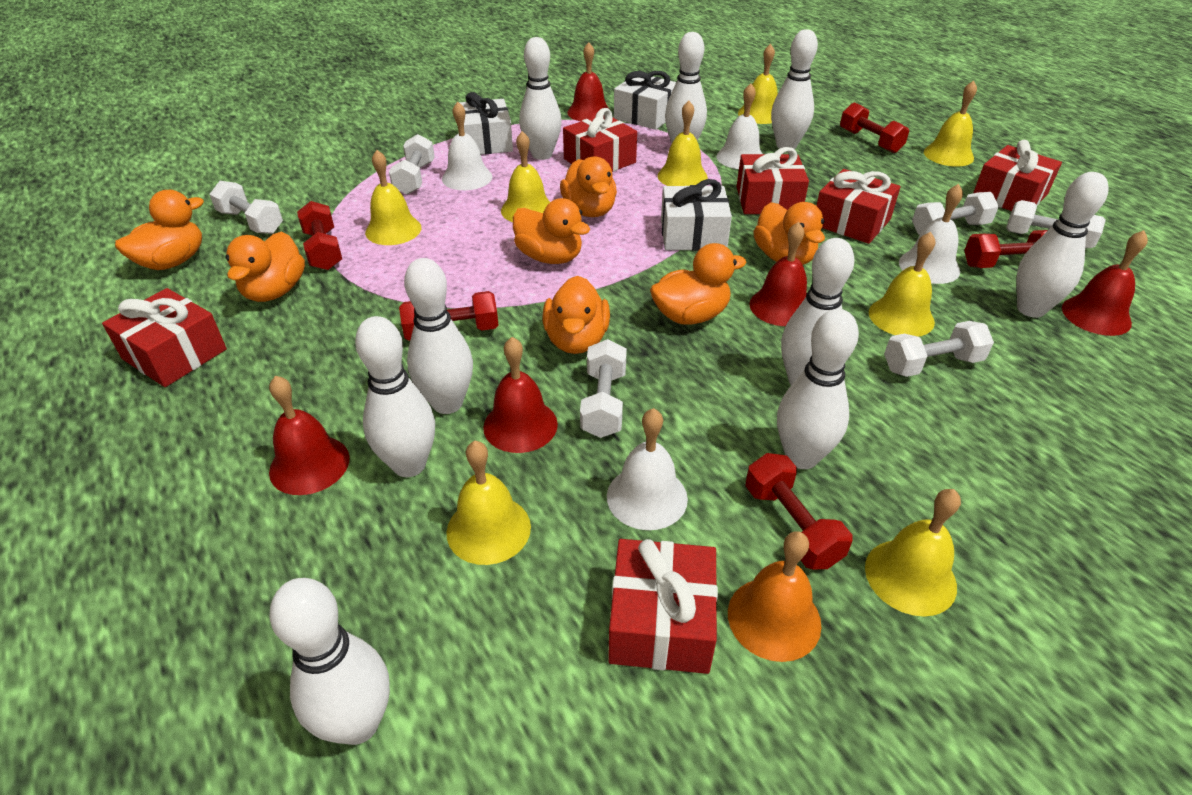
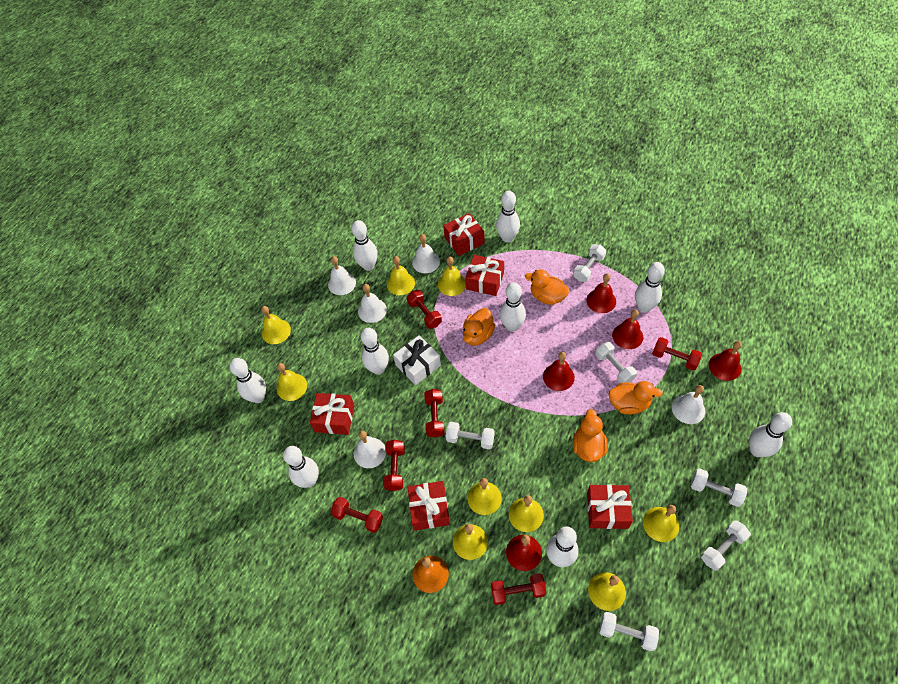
orange duck: [115,190,204,270] [225,232,305,302] [513,198,590,264] [543,276,610,354] [560,156,617,217] [650,243,747,324] [753,202,825,265] = 7 -> [463,308,495,346] [525,269,570,305] [573,409,607,462] [608,381,663,414] = 4
red dumbbell: [297,201,342,270] [399,291,499,341] [745,453,852,569] [840,102,909,153] [964,230,1048,268] = 5 -> [331,497,383,533] [383,440,405,491] [407,290,442,329] [424,389,445,438] [491,573,546,605] [652,337,702,370] = 6
red gift: [102,288,227,387] [563,108,637,172] [608,539,718,674] [737,147,809,214] [816,169,900,244] [973,140,1062,211] = 6 -> [310,393,355,435] [408,481,450,531] [443,213,485,256] [465,255,504,296] [587,484,633,529] = 5
white bell: [442,101,492,190] [607,408,688,530] [716,83,763,169] [899,184,963,284] = 4 -> [328,256,356,295] [354,431,386,468] [358,284,387,323] [412,234,440,273] [672,385,705,424] = 5
white gift: [455,92,513,155] [614,71,676,130] [661,179,732,251] = 3 -> [393,335,441,385] = 1
yellow bell: [365,150,421,245] [446,441,531,565] [501,131,550,222] [658,101,708,186] [738,44,778,124] [865,489,961,617] [869,232,935,337] [924,81,977,167] = 8 -> [261,306,291,344] [277,363,307,401] [387,256,415,295] [438,257,466,296] [453,524,488,560] [467,478,502,515] [509,495,544,532] [588,572,626,611] [643,505,679,542] = 9

